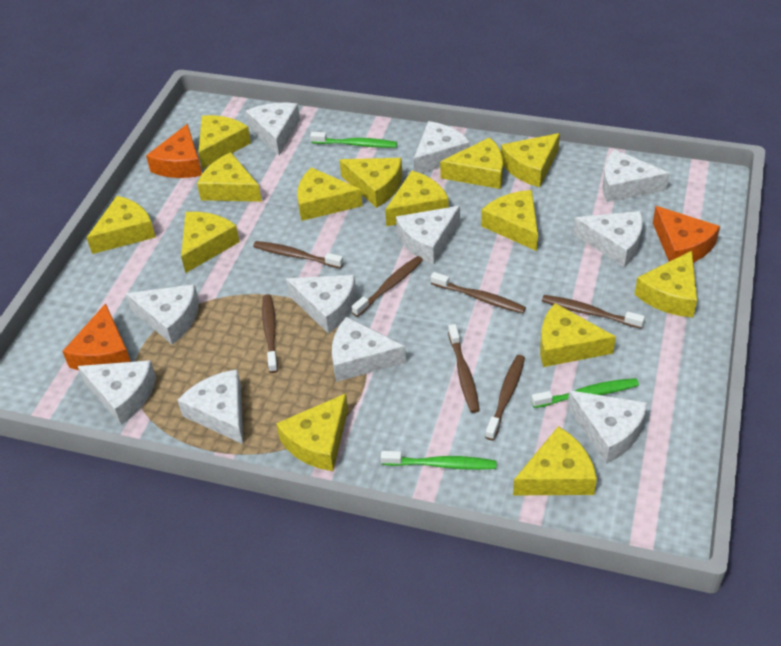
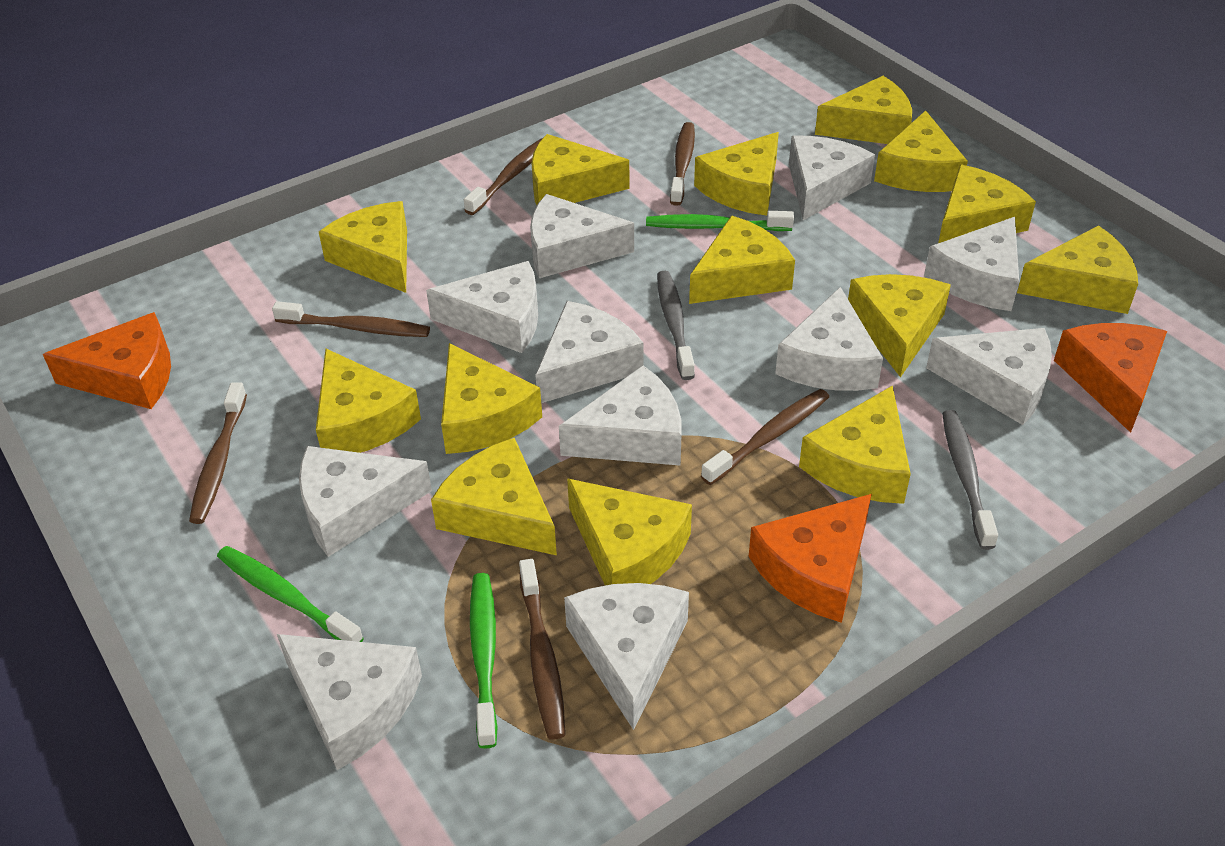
brown toothbrush: [253,241,343,269] [262,294,278,373] [351,256,423,317] [431,272,526,314] [448,324,480,413] [485,355,525,440] [542,295,645,329] = 7 -> [189,382,247,524] [272,301,430,337] [464,138,543,215] [519,559,565,740] [670,122,695,206] [701,389,829,485] = 6
grey toothbrush: none = 0 -> [657,271,695,380] [942,410,998,550] = 2

